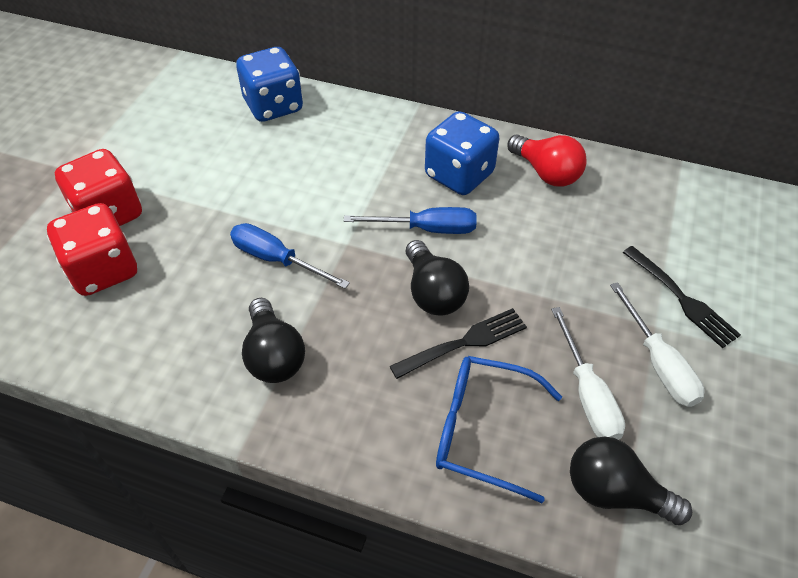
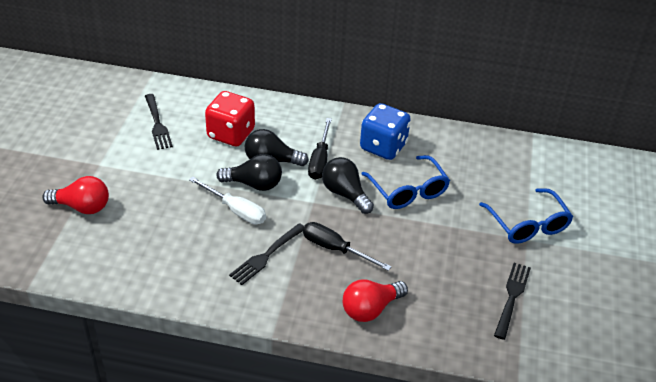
black fork: [390,308,527,379] [622,246,741,348] = 2 -> [145,94,173,150] [229,223,304,285] [494,263,531,340] = 3
black screwdriver: none = 0 -> [303,222,391,271] [308,118,332,180] = 2
blue dice: [236,47,303,122] [425,111,499,195] = 2 -> [360,103,411,160] = 1
blue glasses: [436,356,562,503] = 1 -> [361,155,450,209] [479,188,573,244] = 2
blue screwdriver: [230,223,350,289] [344,207,477,234] = 2 -> none = 0
red dice: [47,203,137,296] [55,149,142,226] = 2 -> [205,91,255,147] = 1
red light bulb: [507,135,587,187] = 1 -> [42,176,109,214] [343,280,408,322] = 2
white screwdriver: [551,307,625,440] [610,282,705,407] = 2 -> [189,177,266,224] = 1

